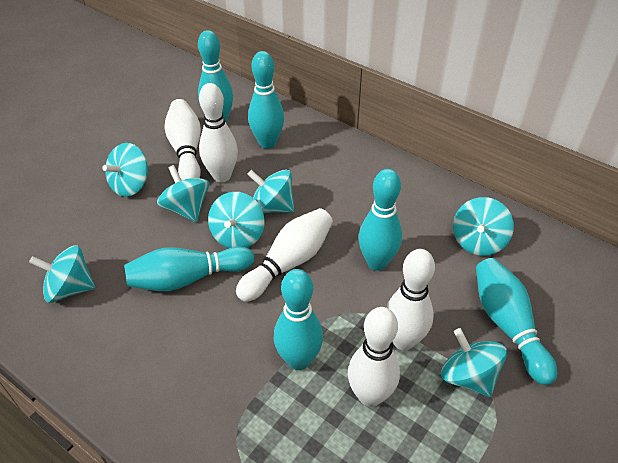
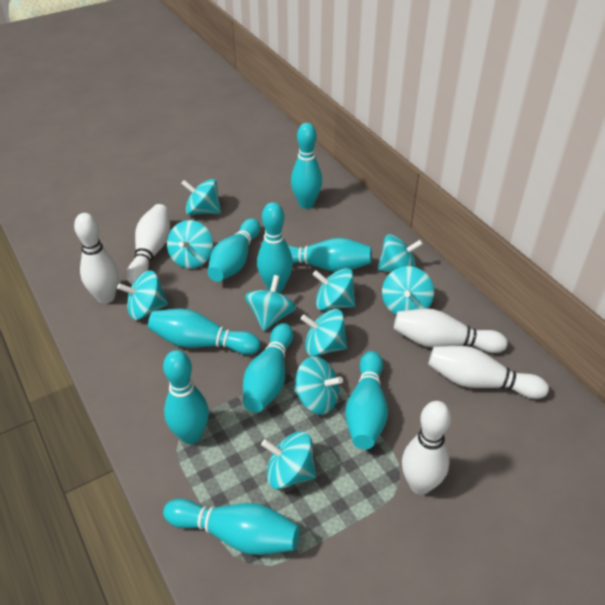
turquoise bowling pin: [124,246,254,291] [198,30,233,123] [248,51,284,149] [274,269,323,370] [358,169,402,271] [476,258,557,385] = 6 -> [148,309,261,355] [163,350,209,444] [163,499,300,555] [208,218,260,282] [243,323,293,413] [257,202,293,293] [288,238,372,272] [291,123,322,209] [345,351,388,449] = 9
turquoise spinning top: [29,245,95,303] [102,143,148,197] [157,165,209,222] [208,192,265,248] [247,170,294,214] [441,328,507,397] [453,197,514,256] = 7 -> [117,271,168,320] [167,220,213,269] [181,179,221,215] [245,275,296,331] [261,431,316,489] [294,356,343,415] [301,309,347,356] [313,268,355,311] [378,234,423,272] [382,266,434,315] = 10

